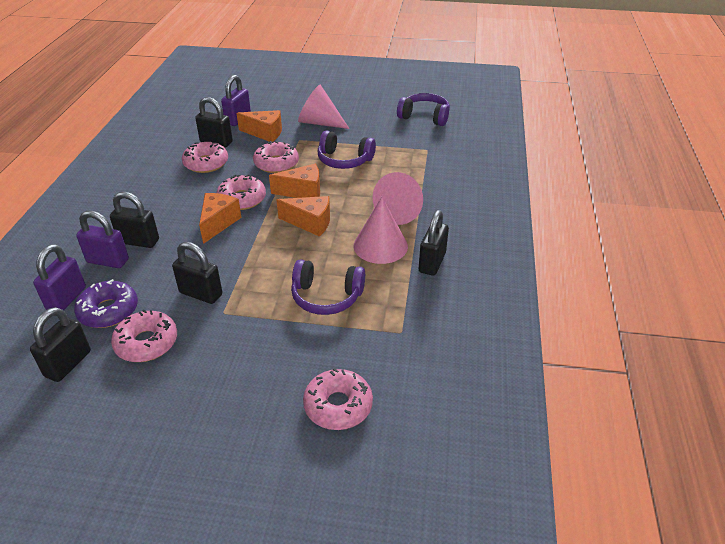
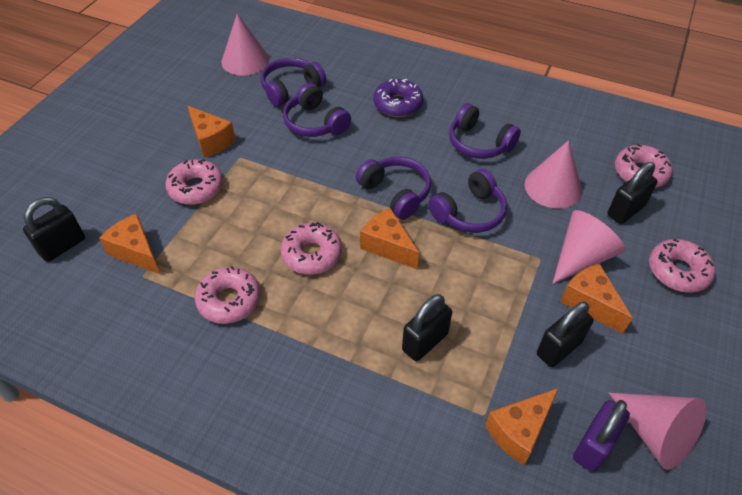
black padlock: [30,307,91,382] [110,192,159,248] [172,242,222,304] [195,97,233,147] [419,210,449,276] = 5 -> [23,197,85,262] [402,294,452,361] [537,302,594,367] [607,162,657,224] = 4
orange cheese: [199,193,241,244] [236,110,282,142] [269,164,320,198] [277,196,330,237] = 4 -> [99,213,161,275] [187,106,236,158] [360,208,419,269] [485,388,559,465] [560,264,632,334] = 5
pink cone: [298,85,349,129] [354,197,408,264] [373,172,423,225] = 3 -> [221,14,269,76] [525,140,582,209] [552,210,625,284] [609,393,706,470] = 4
purple headphones: [291,259,365,315] [318,130,376,169] [397,93,450,126] = 3 -> [260,58,326,107] [283,83,351,137] [356,157,431,220] [428,169,507,233] [449,103,521,159] = 5
purple padlock: [33,244,86,310] [76,211,129,268] [221,75,251,126] = 3 -> [573,400,630,472] = 1

